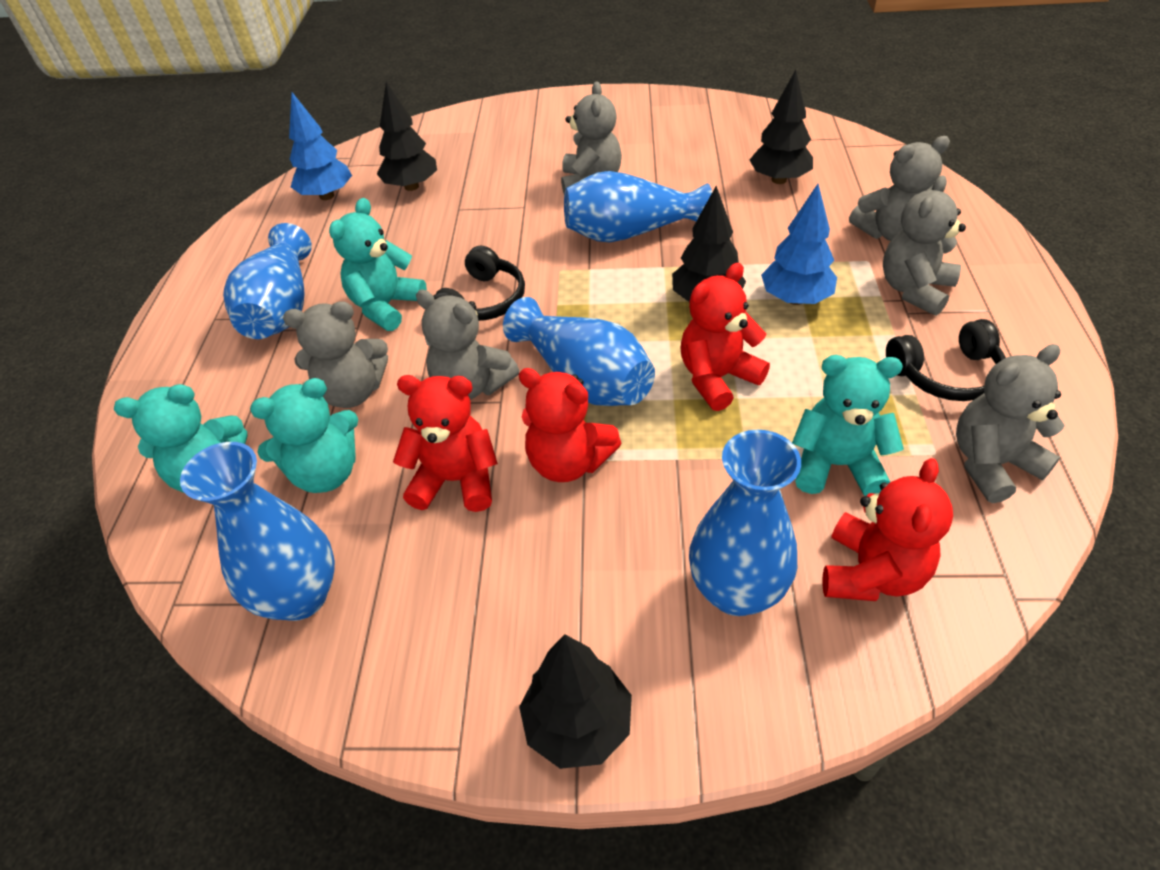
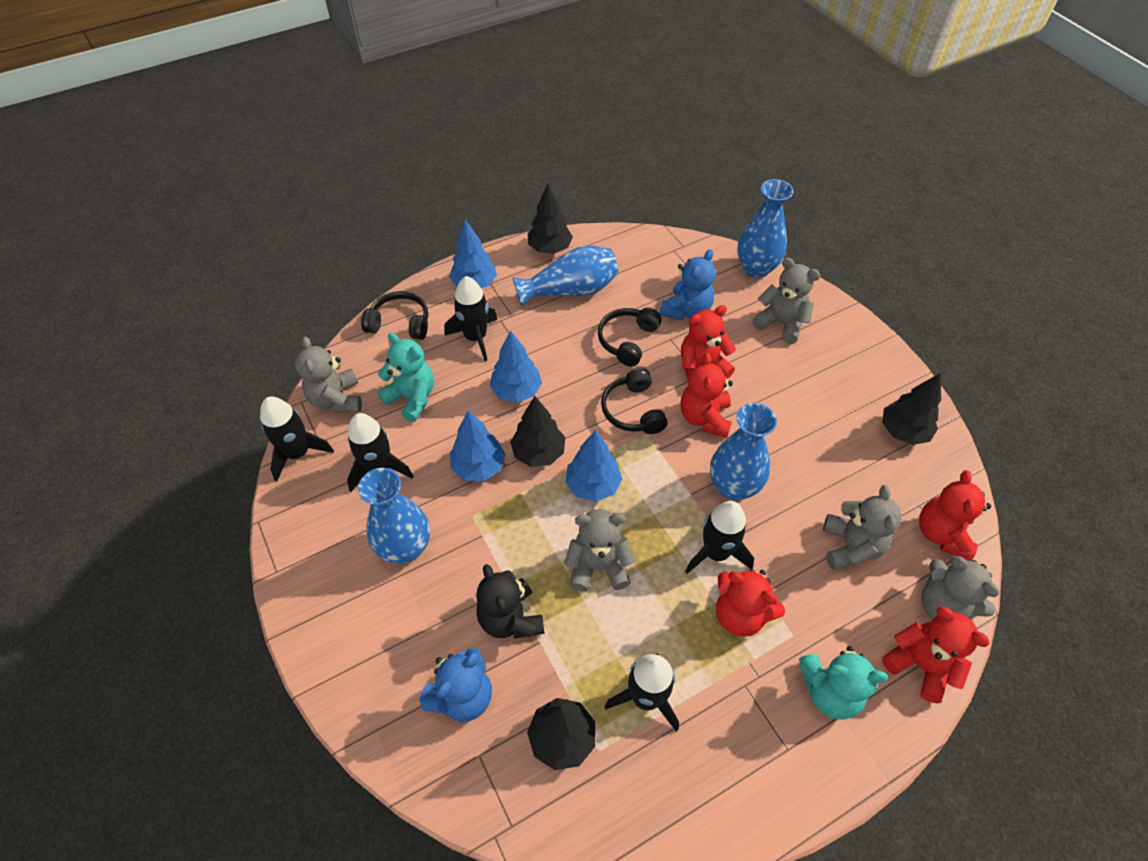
black headphones: [434,245,525,321] [886,319,1006,401] = 2 -> [361,291,428,340] [598,308,662,367] [601,368,668,434] = 3
black rocket: none = 0 -> [260,396,334,481] [347,413,413,492] [444,276,498,361] [605,653,679,732] [685,501,754,574] = 5
black teddy bear: none = 0 -> [476,564,545,639] = 1
blue teddy bear: none = 0 -> [420,648,492,722] [659,249,715,320] = 2
blue tree: [289,92,352,200] [761,184,837,305] = 2 -> [449,220,497,288] [450,411,506,481] [490,330,542,403] [565,430,622,502] = 4
blue vase: [180,442,335,621] [223,223,312,339] [503,297,655,406] [564,171,712,243] [689,430,801,616] = 5 -> [358,468,430,564] [513,245,619,306] [710,403,777,500] [737,179,794,278] = 4
grey teddy bear: [283,301,388,408] [416,290,519,400] [561,81,622,194] [849,136,950,241] [883,175,966,316] [956,344,1065,503] = 6 -> [295,336,362,413] [564,509,635,592] [752,258,820,344] [823,485,902,569] [921,556,999,619] = 5
red teddy bear: [393,375,498,512] [519,368,621,482] [680,263,770,411] [822,458,953,601] = 4 -> [680,352,733,438] [681,305,736,380] [716,569,785,637] [882,606,990,704] [919,470,991,561] = 5
turquoise teddy bear: [114,384,248,493] [250,378,358,493] [329,198,427,331] [792,355,904,496] = 4 -> [378,333,434,422] [799,646,888,720] = 2

